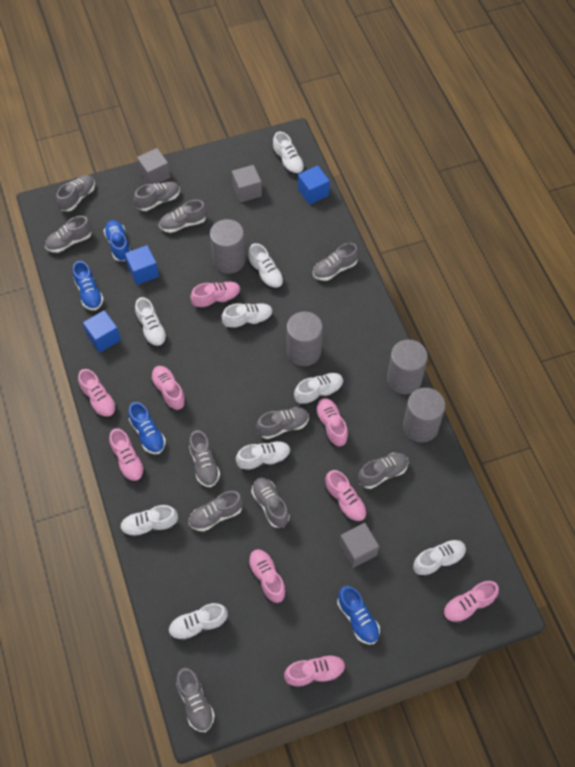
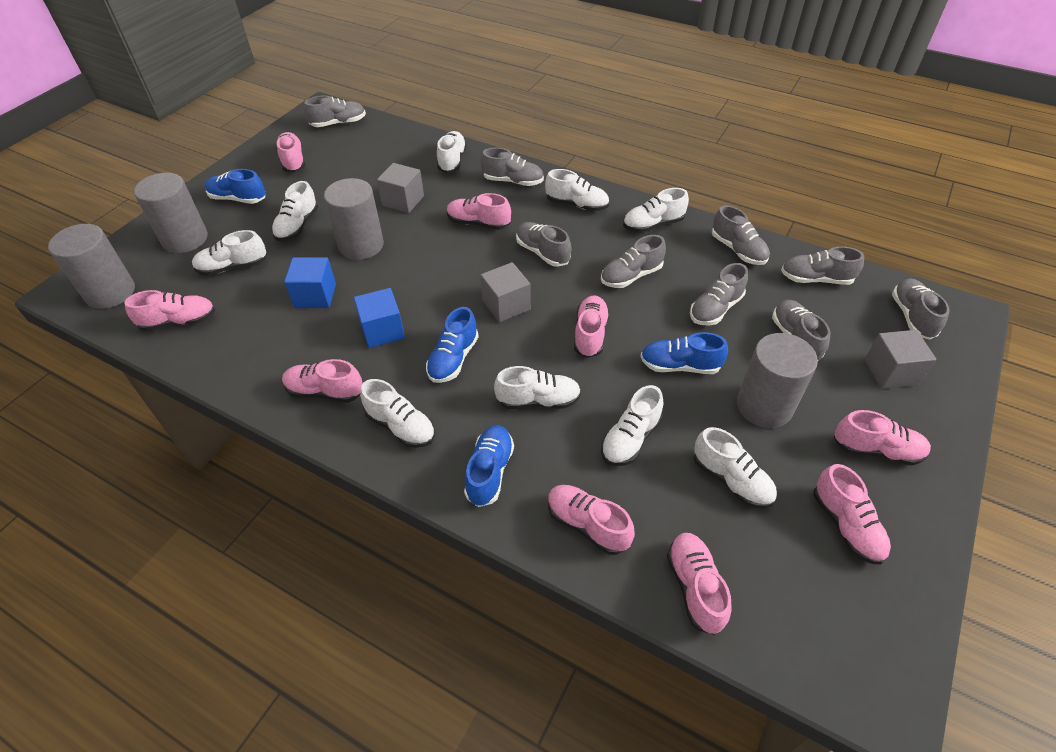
blue cube: [83,310,121,353] [125,245,159,285] [298,165,330,205] = 3 -> [284,257,336,308] [354,288,405,348] = 2
grey shoe: [45,216,92,253] [56,175,95,212] [134,181,180,211] [159,200,207,233] [176,668,215,732] [189,430,220,487] [189,491,243,532] [251,478,290,528] [256,407,309,439] [313,243,359,281] [358,453,409,489] = 11 -> [304,95,366,127] [481,148,544,186] [516,222,572,267] [601,235,666,288] [690,263,748,326] [712,205,770,265] [772,300,830,361] [781,246,864,285] [892,278,949,340] = 9

